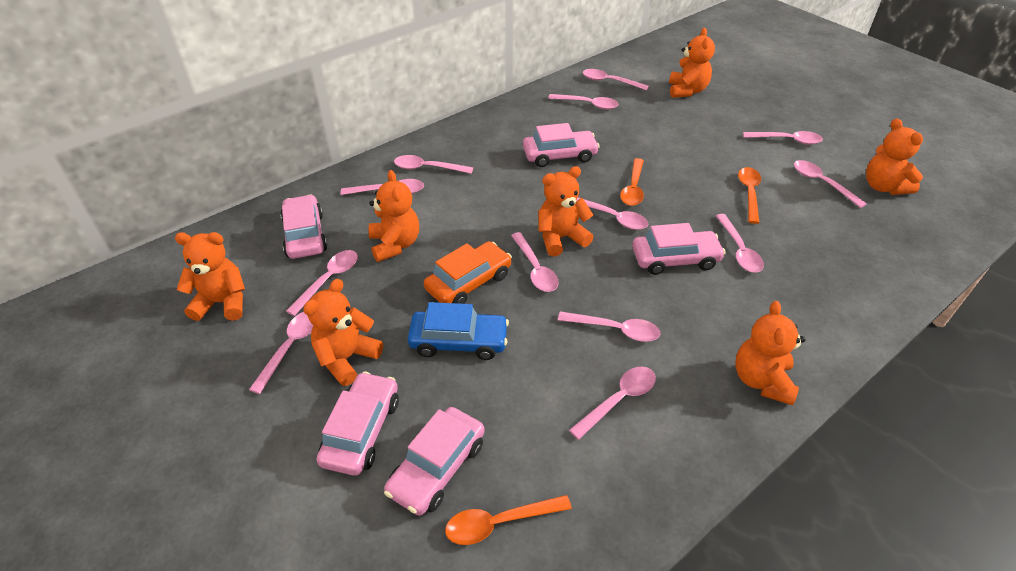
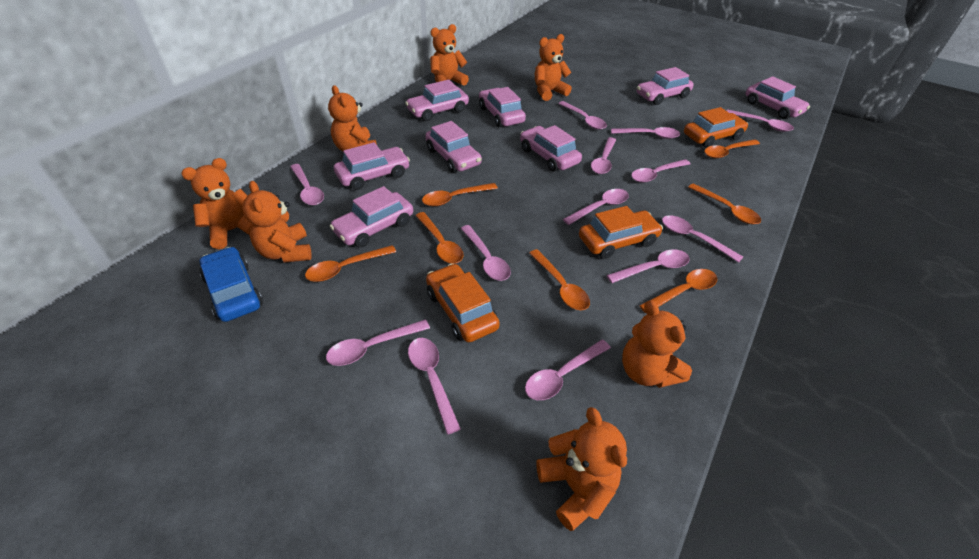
orange car: [424,241,512,304] = 1 -> [426,263,500,342] [579,206,663,259] [684,107,748,148] = 3
orange spoon: [445,495,572,545] [620,158,644,206] [738,167,761,224] = 3 -> [305,245,396,282] [415,212,464,264] [422,183,498,206] [529,249,590,310] [639,269,717,314] [688,183,761,224] [704,139,760,158] = 7
pink car: [280,195,327,259] [317,372,399,476] [384,407,485,516] [523,123,600,167] [632,223,726,275] = 5 -> [329,186,413,248] [334,142,410,190] [405,79,469,121] [425,121,482,173] [479,87,526,127] [520,125,582,172] [636,67,694,105] [745,76,810,119] = 8

